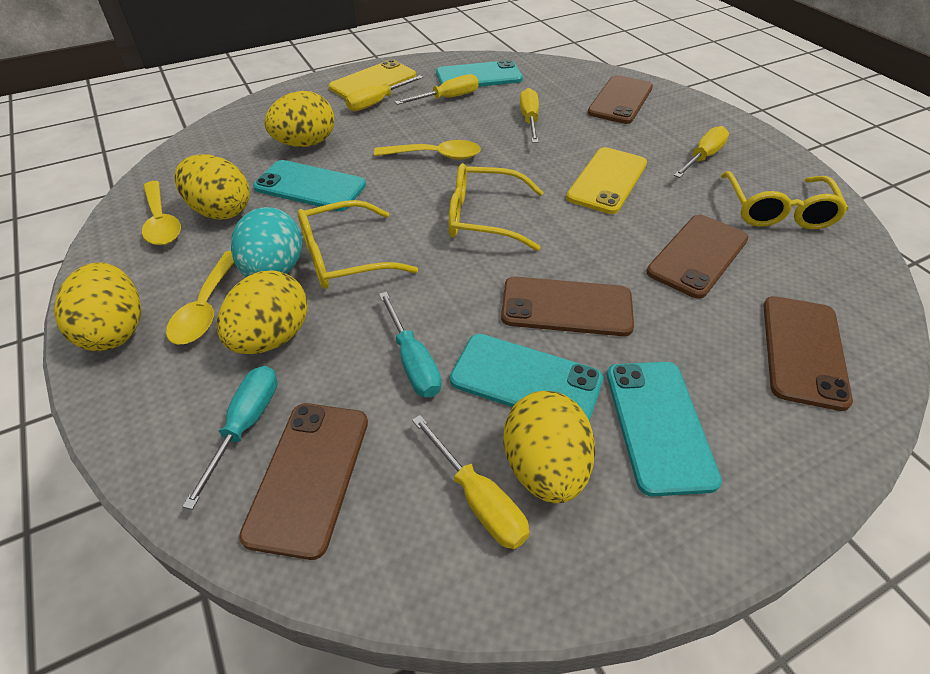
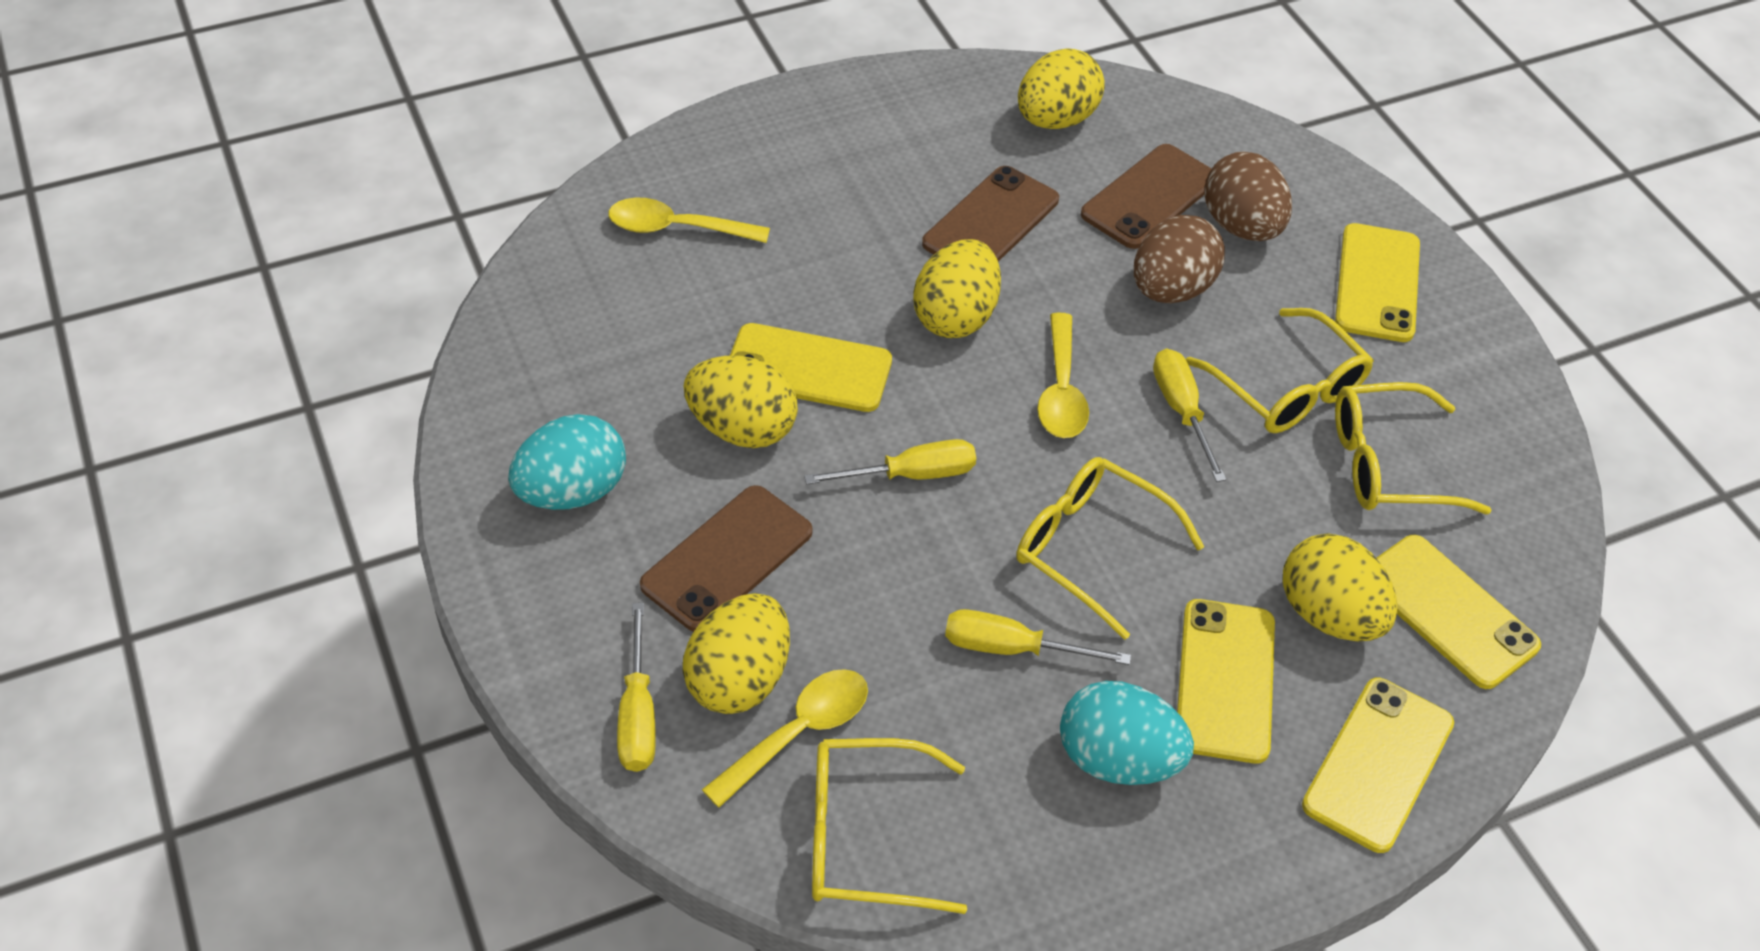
brown egg: none = 0 -> [1134,215,1225,303] [1205,151,1292,241] = 2
brown phone: [239,403,368,560] [501,277,634,336] [588,75,653,124] [646,215,749,299] [763,296,853,411] = 5 -> [640,485,812,632] [922,166,1059,262] [1081,144,1212,249] = 3
turquoise egg: [231,207,302,277] = 1 -> [508,414,626,510] [1060,681,1194,785] = 2
turquoise phone: [253,160,366,211] [436,60,523,87] [450,334,603,422] [607,362,722,496] = 4 -> none = 0
turquoise screwdriver: [182,366,278,510] [379,292,441,397] = 2 -> none = 0
yellow glasses: [298,200,418,289] [448,163,544,251] [721,171,848,229] = 3 -> [812,738,967,914] [1016,457,1204,640] [1186,308,1374,433] [1335,382,1492,514] = 4
yellow phone: [329,59,416,99] [566,147,647,214] = 2 -> [730,323,892,412] [1177,599,1275,764] [1302,678,1454,853] [1335,223,1420,342] [1376,535,1541,689] = 5
yellow screwdriver: [345,75,423,111] [395,74,479,105] [412,415,530,549] [520,88,539,143] [674,126,729,178] = 5 -> [617,603,656,772] [804,439,976,485] [945,609,1131,665] [1153,349,1227,482] = 4

